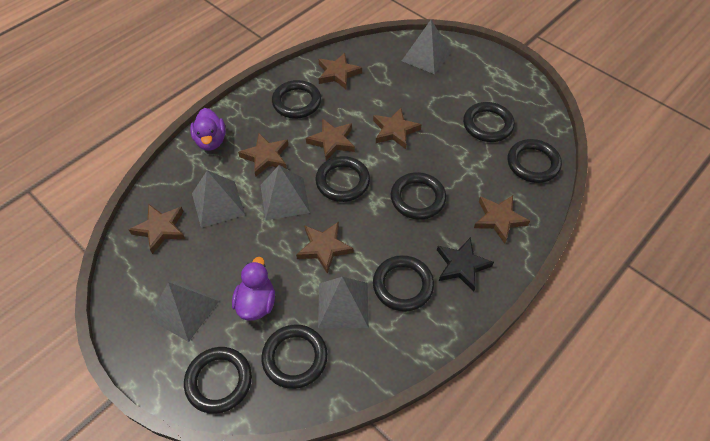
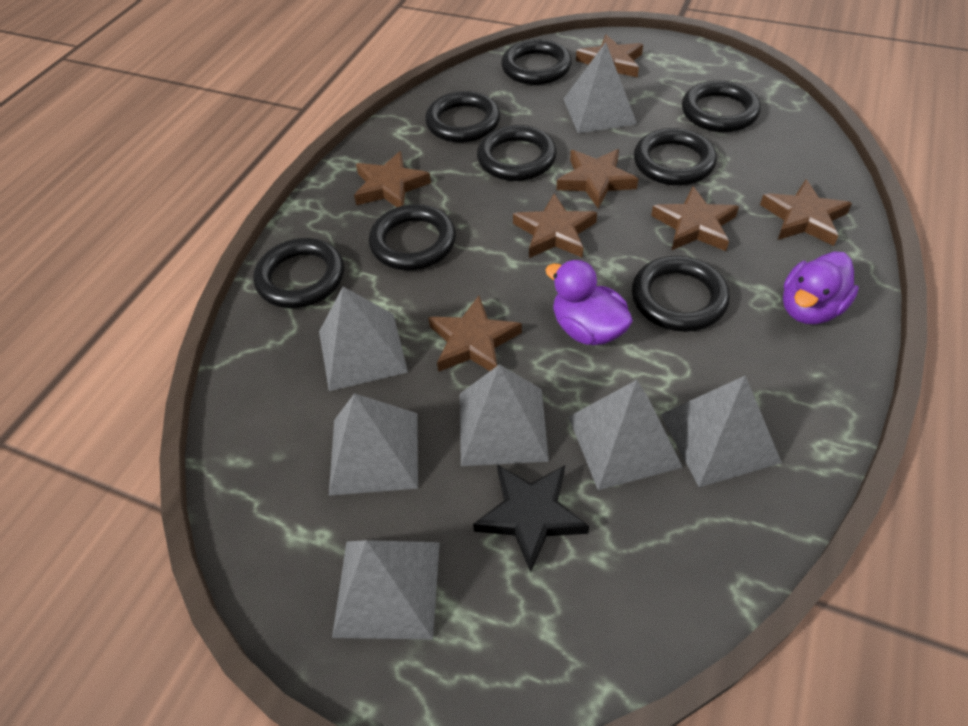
grey pyramid: [149,280,219,342] [192,171,245,228] [260,165,310,220] [318,277,369,329] [402,20,451,74] = 5 -> [319,287,408,391] [329,393,418,496] [332,540,440,640] [460,364,549,466] [564,42,637,133] [569,380,683,490] [661,376,782,487] = 7

